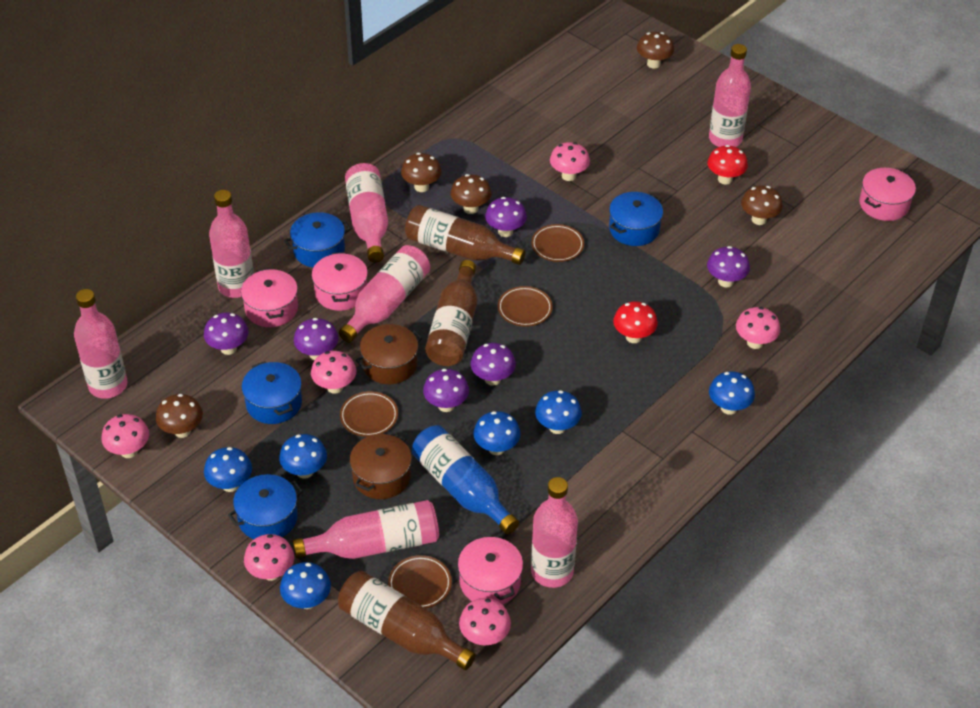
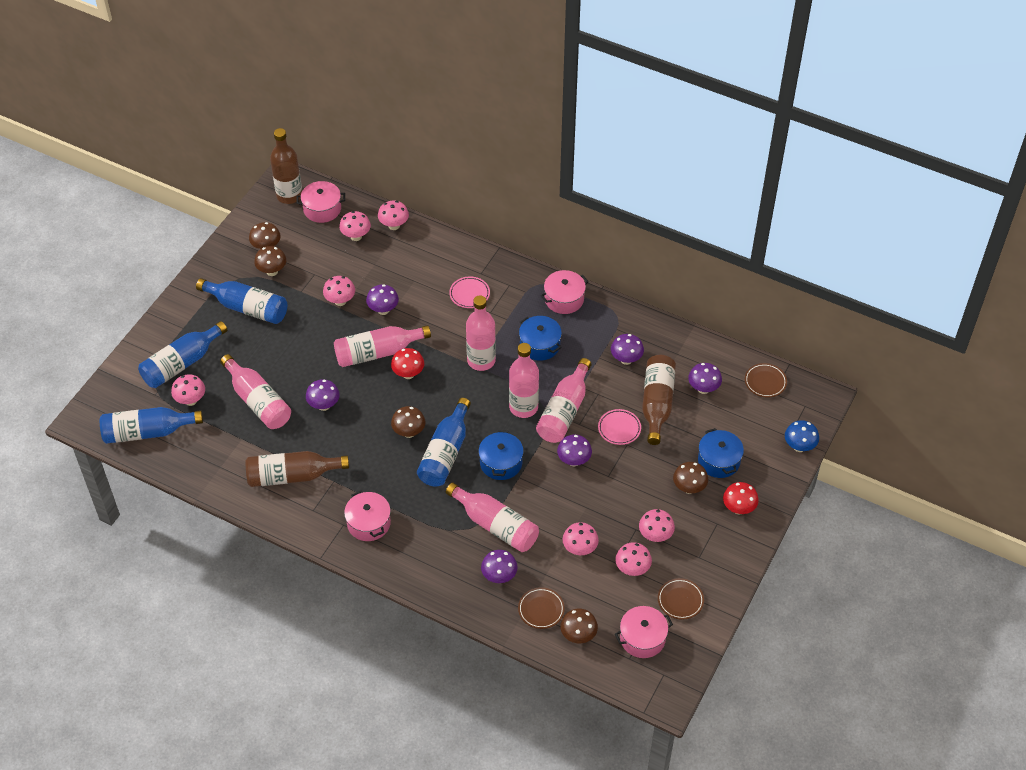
blue bottle: [412,425,519,534] = 1 -> [100,407,203,444] [138,321,228,388] [196,278,287,324] [417,398,471,487] = 4
blue mushroom: [204,447,252,492] [279,434,327,479] [280,562,331,609] [473,411,521,455] [535,390,582,434] [709,371,755,415] = 6 -> [785,420,819,452] = 1
blue pot: [228,474,303,539] [242,361,302,424] [284,212,351,267] [609,192,663,246] = 4 -> [479,430,524,480] [519,316,562,361] [698,428,744,478] = 3
brown plate: [340,391,398,437] [388,555,452,608] [498,286,553,327] [531,224,584,262] = 4 -> [518,587,565,629] [658,578,704,620] [745,363,787,398] = 3
brown pot: [350,433,412,499] [356,324,422,384] = 2 -> none = 0
pink bottle: [74,289,127,399] [209,190,254,298] [293,500,439,559] [339,245,430,342] [345,163,388,263] [531,477,578,588] [709,44,751,147] = 7 -> [220,354,291,429] [334,325,431,367] [446,483,539,552] [466,295,496,371] [509,343,539,418] [536,358,591,443] = 6
pink mushroom: [102,414,149,458] [244,534,294,581] [311,351,356,394] [459,598,511,646] [550,142,590,181] [736,307,780,349] = 6 -> [171,374,205,406] [323,276,355,306] [339,211,371,241] [378,200,409,230] [563,522,599,555] [615,542,652,576] [639,509,675,542] = 7
pink plate: none = 0 -> [449,276,490,308] [598,409,641,445] = 2

